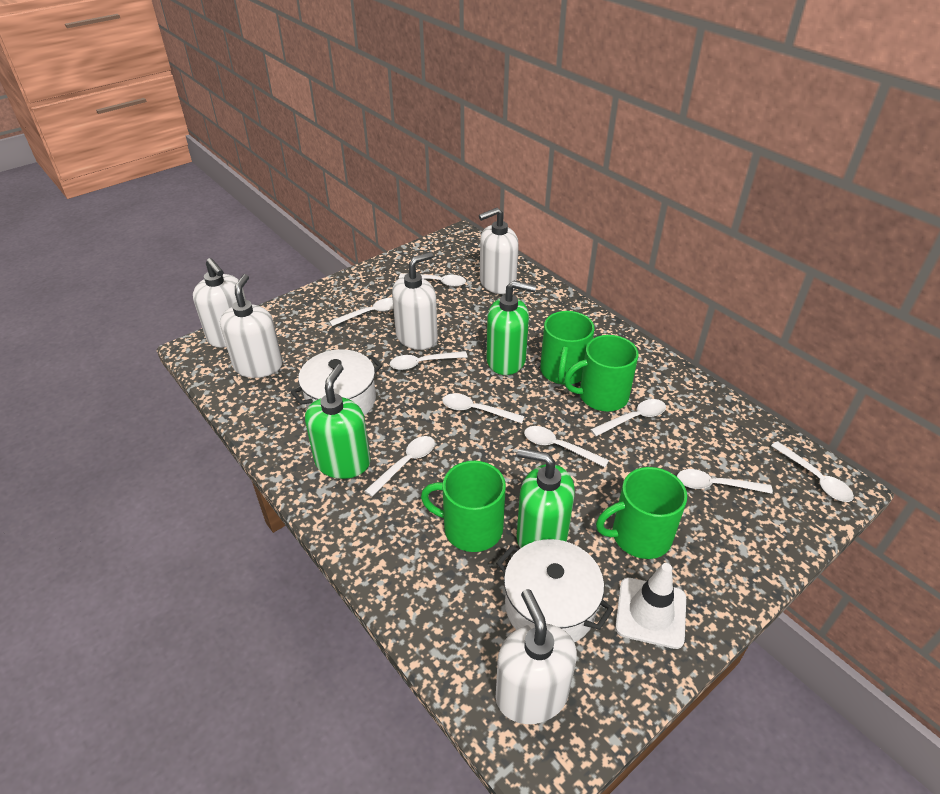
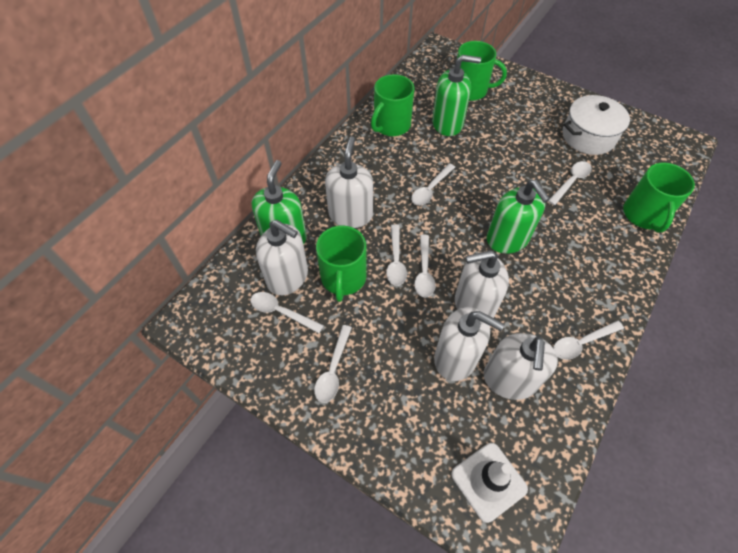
white pot: [291,349,382,416] [496,539,614,642] = 2 -> [563,95,631,155] = 1
white spoon: [329,298,393,326] [365,436,435,497] [390,351,468,370] [399,273,466,287] [442,393,525,423] [524,426,609,467] [590,399,666,436] [677,469,773,494] [771,441,854,502] = 9 -> [250,292,324,333] [314,325,352,403] [386,224,407,286] [411,163,455,205] [414,234,436,298] [548,161,592,205] [553,320,624,360] = 7

